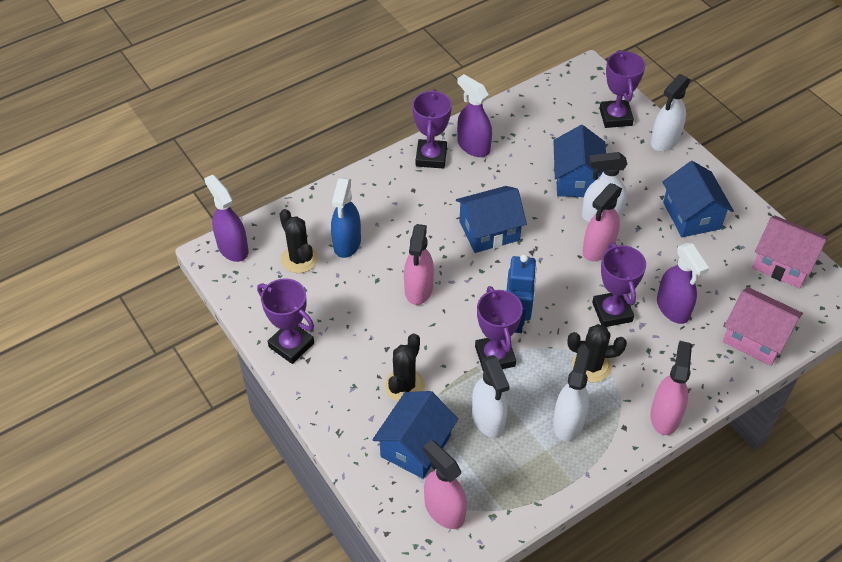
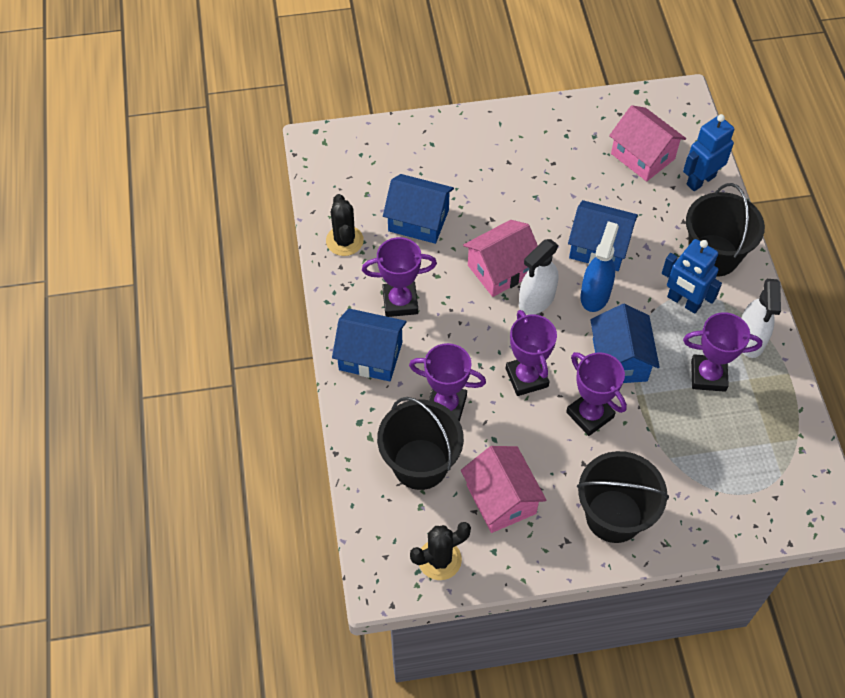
black bucket: none = 0 -> [377,397,464,490] [577,451,669,543] [686,183,765,277] = 3
black cactus: [279,209,318,273] [385,334,425,401] [568,324,627,382] = 3 -> [326,194,364,256] [410,522,471,580] = 2
blue robot: [507,254,537,333] = 1 -> [662,239,722,314] [683,114,734,191] = 2
pink house: [723,287,803,366] [752,215,828,289] = 2 -> [461,446,546,533] [463,220,538,297] [609,105,686,182] = 3
pink spray bottle: [404,224,434,305] [423,440,467,529] [583,183,622,261] [650,341,692,435] = 4 -> none = 0
purple spray bottle: [204,175,249,262] [457,74,492,157] [657,243,709,324] = 3 -> none = 0
white spray bottle: [472,355,510,437] [553,347,591,441] [582,152,627,222] [651,74,690,151] = 4 -> [519,239,559,315] [741,279,781,358] = 2

